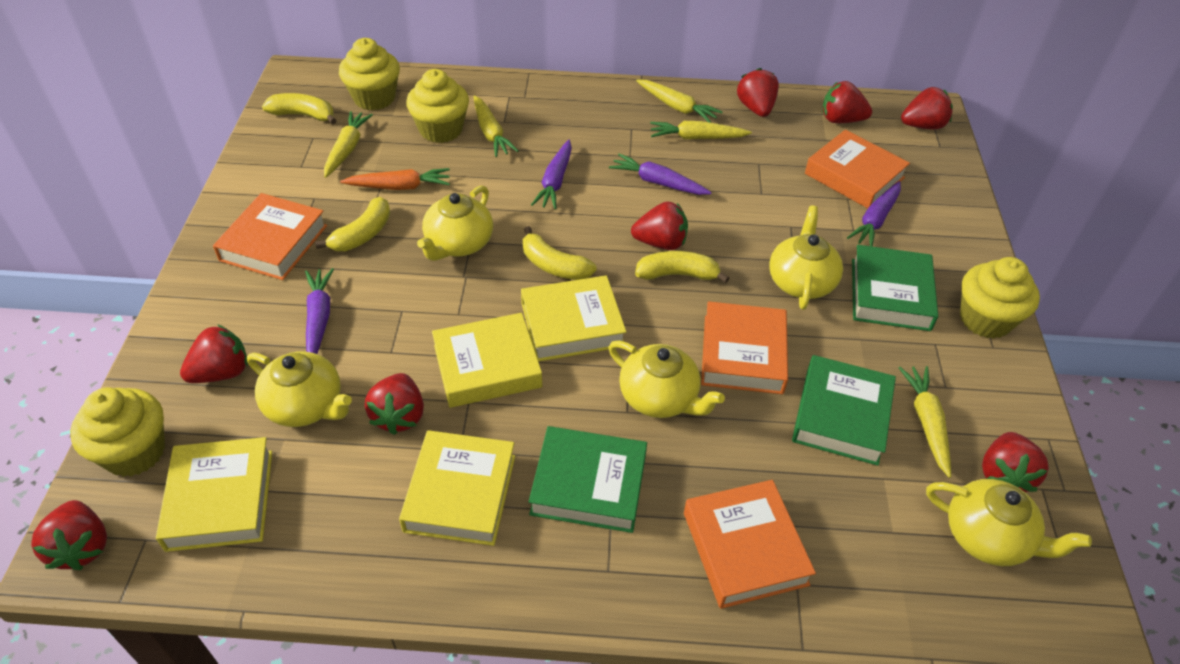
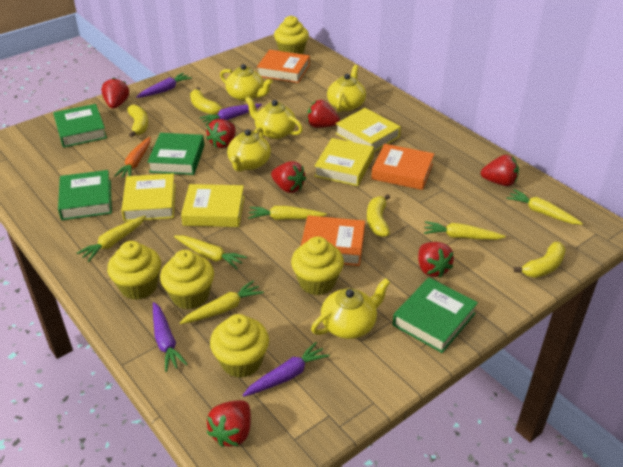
green book: [529,426,647,533] [792,355,896,466] [852,245,938,331] = 3 -> [53,104,107,148] [58,170,112,220] [147,133,204,175] [393,278,478,353] = 4
orange book: [213,193,327,280] [684,480,816,609] [701,301,788,394] [805,130,910,208] = 4 -> [257,50,310,83] [301,215,365,266] [371,144,434,190] = 3
red strawberry: [31,500,107,570] [180,324,248,383] [365,373,424,435] [631,201,688,250] [737,68,779,117] [822,81,872,123] [901,87,953,130] [982,432,1049,492] = 8 -> [101,78,129,109] [206,119,236,148] [207,400,251,447] [271,161,306,193] [307,100,340,128] [418,242,454,278] [481,155,519,186] = 7
yellow carrot: [324,111,373,178] [473,95,518,157] [636,79,723,123] [650,121,752,139] [899,366,951,478] = 5 -> [77,215,146,262] [174,235,247,269] [180,281,264,324] [248,206,327,220] [424,221,506,240] [506,189,583,225] = 6
yellow cupcake: [70,387,165,477] [339,38,400,110] [406,69,469,143] [960,257,1040,339] = 4 -> [107,241,161,300] [160,250,214,309] [210,314,269,378] [274,16,309,54] [291,236,344,295] = 5

